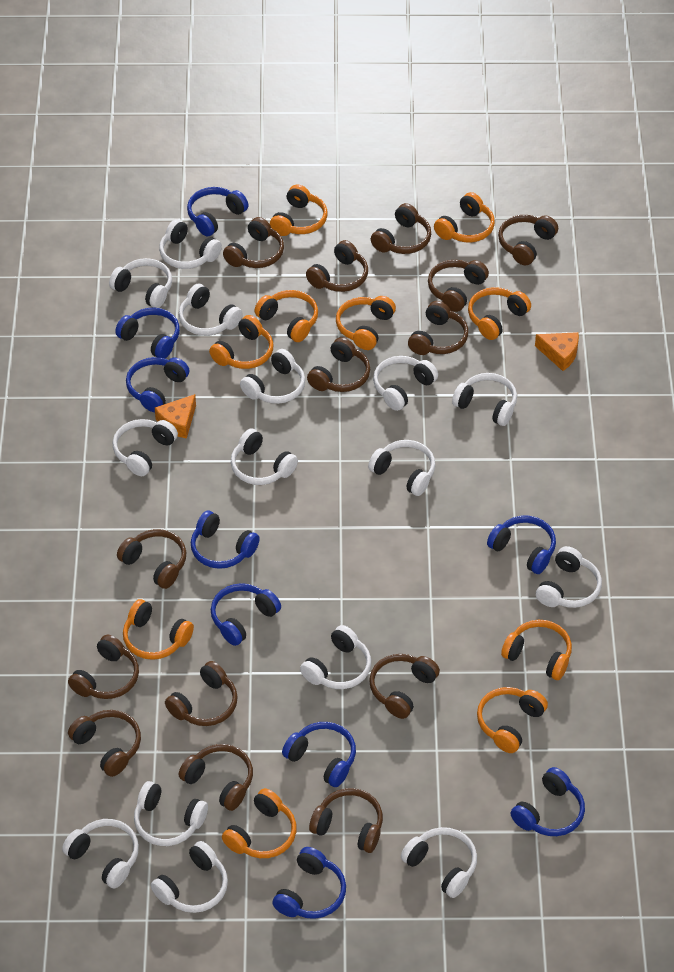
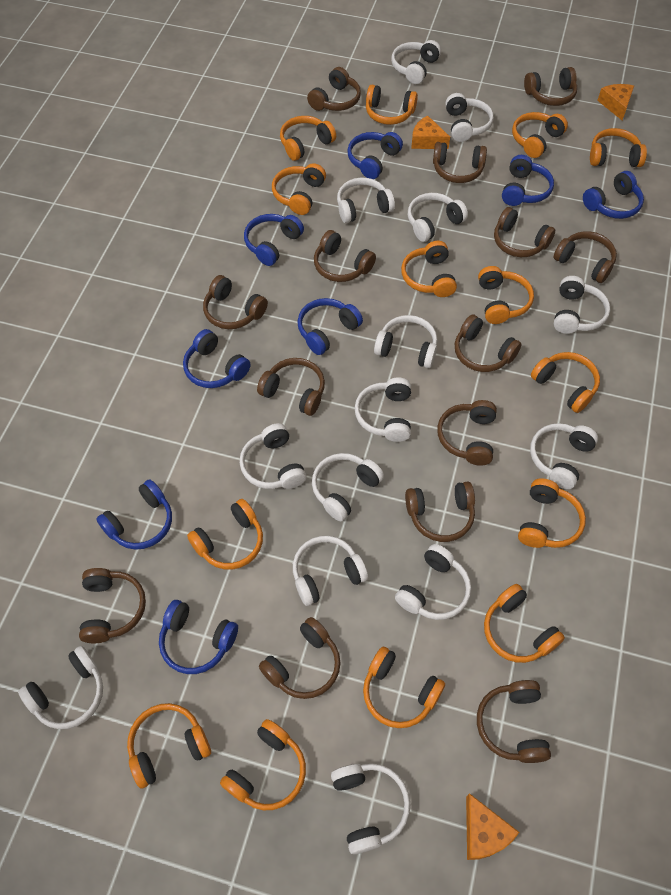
blue headphones: [115,308,180,359] [126,357,190,412] [187,187,249,236] [191,511,260,569] [211,583,281,646] [272,847,346,919] [282,722,356,787] [487,515,556,574] [511,767,585,836] = 9 -> [96,479,172,550] [159,600,238,674] [183,329,251,388] [244,214,304,266] [297,298,363,355] [347,132,403,179] [502,155,554,206] [583,171,644,219] = 8
orange cheese: [155,394,196,439] [535,332,579,371] = 2 -> [411,115,450,149] [466,793,519,860] [597,84,634,120] = 3
orange headphones: [123,599,194,660] [209,315,273,369] [222,788,297,858] [255,290,318,342] [270,184,327,236] [336,296,396,350] [434,192,495,242] [468,287,531,340] [477,687,548,753] [501,620,572,680] = 10 -> [127,703,211,789] [187,499,263,569] [220,719,306,810] [272,163,326,215] [280,116,336,161] [363,647,445,728] [366,85,418,125] [401,241,457,297] [478,266,534,324] [484,584,565,663] [512,112,568,158] [518,478,586,548] [531,352,600,413] [590,128,647,167] = 14
white headphones: [62,819,139,888] [109,258,172,308] [113,419,178,476] [134,781,208,846] [151,841,228,913] [159,219,222,269] [179,284,243,336] [231,428,298,485] [240,349,305,404] [300,625,371,689] [368,440,435,496] [373,356,438,411] [401,827,477,898] [452,373,517,426] [536,546,602,608] = 15 -> [18,646,103,729] [240,423,307,489] [293,536,368,606] [312,453,384,521] [331,764,410,854] [337,178,395,223] [355,377,411,442] [374,315,438,368] [391,40,441,84] [395,544,471,620] [408,193,468,242] [445,93,494,142] [530,423,598,489] [554,276,610,334] = 14

